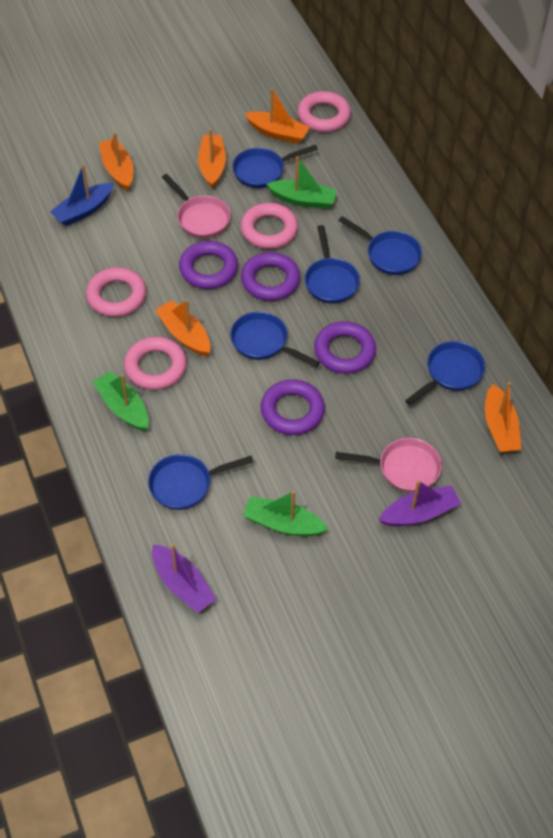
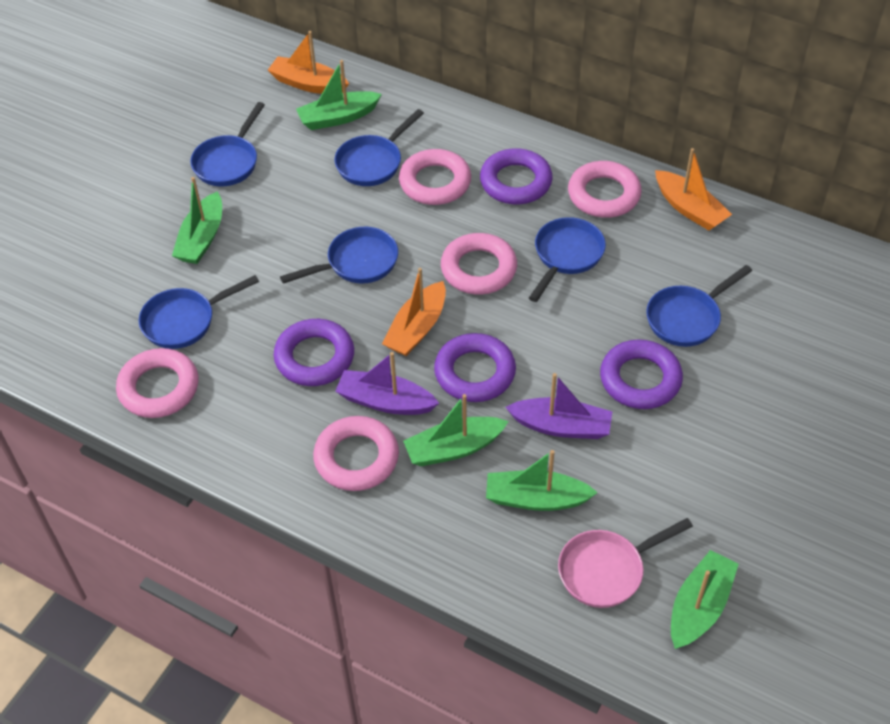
blue boat: [50,165,114,226] = 1 -> none = 0
green boat: [93,371,149,431] [243,491,328,536] [266,156,337,209] = 3 -> [172,177,222,264] [296,60,382,130] [403,394,509,466] [486,450,598,511] [671,550,739,649] = 5
orange boat: [99,132,133,191] [155,300,211,356] [198,129,226,188] [244,88,310,144] [485,382,521,452] = 5 -> [268,31,349,94] [382,268,446,356] [655,148,732,231] = 3
pink pan: [162,174,231,238] [335,438,442,492] = 2 -> [558,518,693,608] = 1
pink ring: [86,267,146,317] [124,337,187,390] [240,203,298,249] [297,91,351,132] = 4 -> [116,348,198,418] [313,416,399,491] [399,149,471,205] [441,233,517,295] [568,161,642,218] = 5

